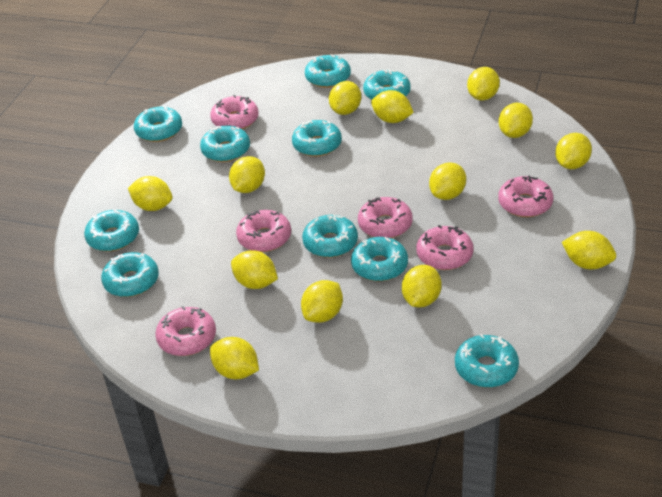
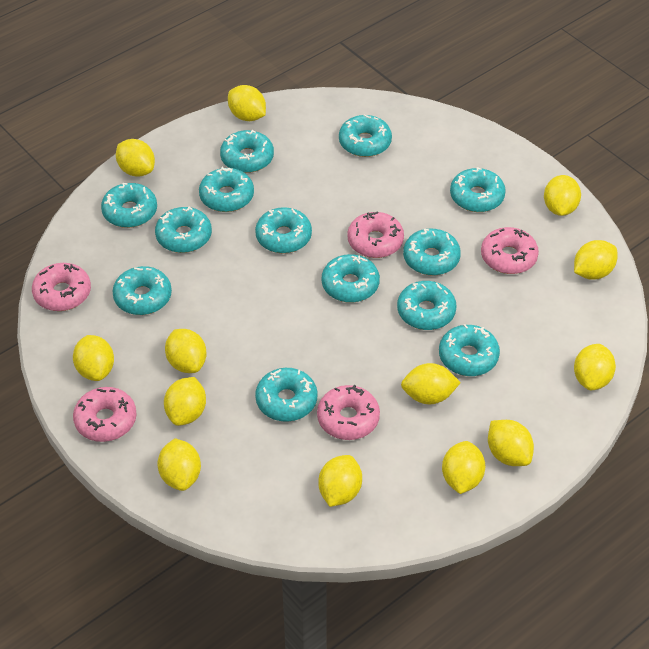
pink donut: [155,306,216,356] [210,95,258,129] [236,210,291,252] [358,197,413,238] [416,225,474,270] [498,176,553,217] = 6 -> [32,263,91,311] [73,387,137,442] [317,385,380,440] [347,212,404,258] [481,227,539,274] = 5
turquoise donut: [84,209,139,252] [101,252,159,297] [134,106,182,142] [200,125,250,162] [292,120,342,157] [302,214,358,258] [305,54,351,88] [351,237,408,281] [363,69,411,100] [455,334,519,388] = 10 -> [101,183,157,228] [112,266,172,315] [155,207,212,253] [199,167,254,212] [220,130,274,173] [255,207,312,253] [255,368,318,422] [322,254,380,303] [339,114,392,157] [397,281,457,330] [403,229,461,276] [439,324,500,376] [450,167,506,212] = 13

